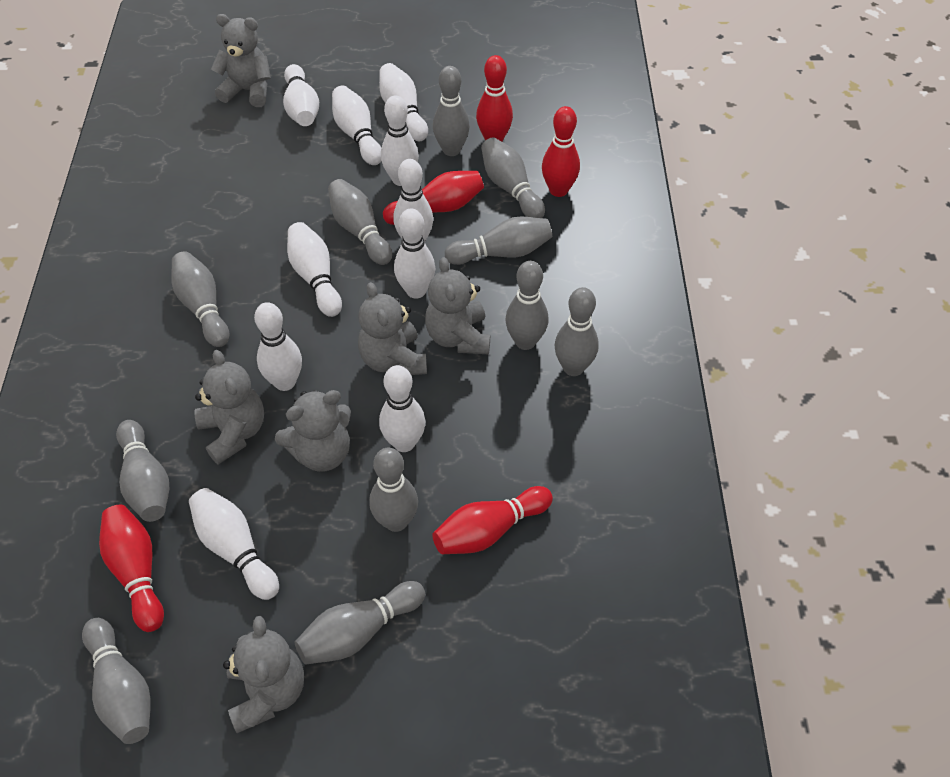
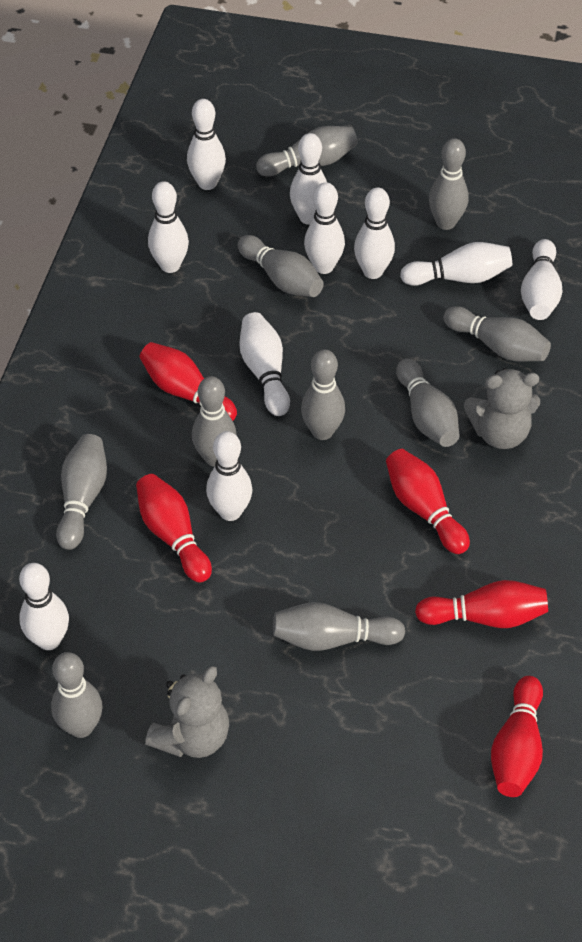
grey bowling pin: [82,618,151,744] [116,420,170,522] [171,251,229,347] [295,581,425,665] [328,179,392,265] [369,448,418,532] [433,66,470,156] [445,216,552,265] [481,137,545,218] [505,261,548,350] [555,287,599,376] = 11 -> [51,652,103,738] [56,434,107,550] [192,376,237,467] [238,235,324,297] [256,126,358,177] [273,602,405,651] [301,349,345,440] [396,359,459,447] [429,138,469,230] [443,306,551,362] = 10
grey teddy bear: [194,350,264,465] [211,14,271,107] [223,616,304,733] [275,390,351,472] [358,282,427,375] [425,257,490,354] = 6 -> [145,666,229,758] [464,368,540,449] = 2

